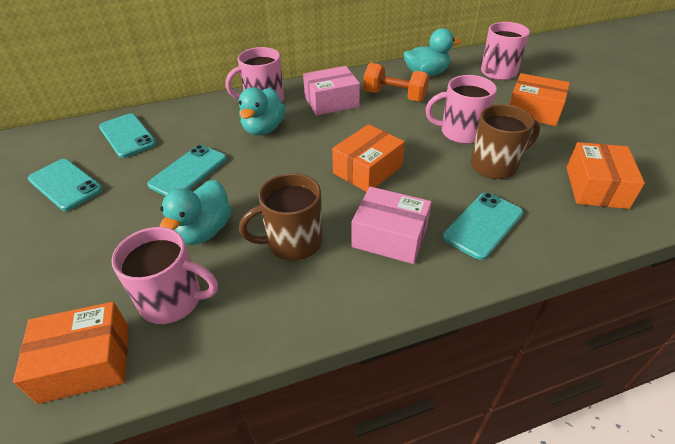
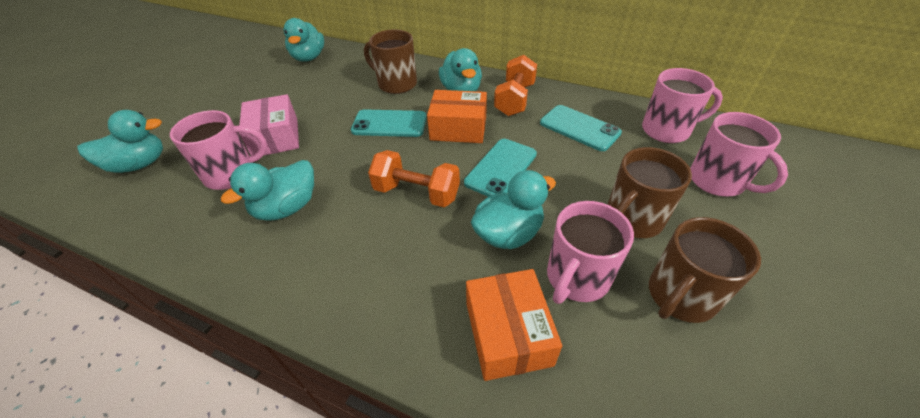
brown mug: [239,173,323,260] [471,104,540,179] = 2 -> [364,29,417,94] [608,147,692,238] [649,217,761,323] = 3
orange box: [13,302,129,404] [332,124,405,192] [509,73,570,126] [566,142,645,209] = 4 -> [427,90,487,143] [466,269,562,381] = 2
orange dumbbell: [363,63,429,102] = 1 -> [368,150,460,207] [494,55,537,116] = 2
pink box: [303,66,360,116] [351,187,432,264] = 2 -> [239,94,299,156] = 1
turquoise duck: [160,180,231,245] [239,87,286,135] [404,28,461,77] = 3 -> [77,110,163,173] [221,160,314,221] [283,18,324,62] [439,48,482,91] [471,170,556,249] = 5
turquoise phone: [28,159,103,211] [99,113,157,158] [147,145,227,196] [443,193,523,260] = 4 -> [351,109,427,137] [464,139,537,197] [540,105,622,151] = 3

